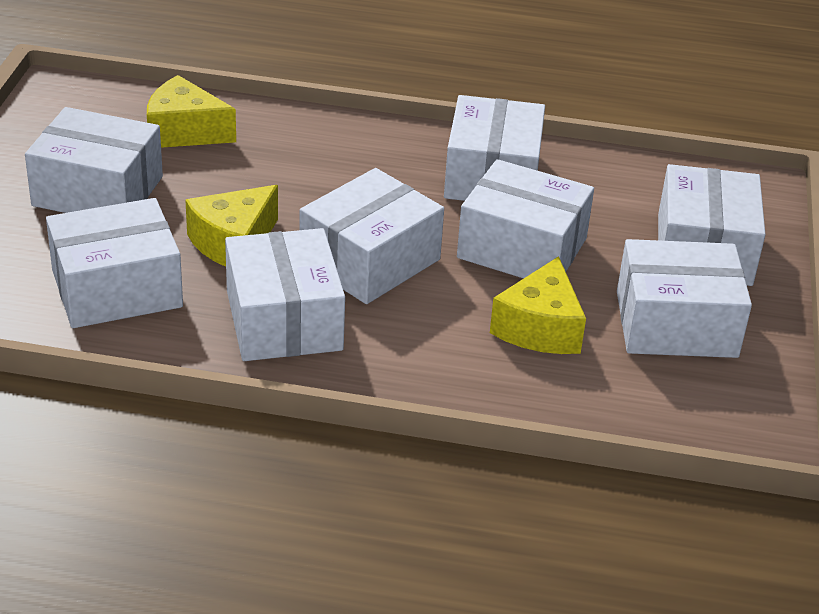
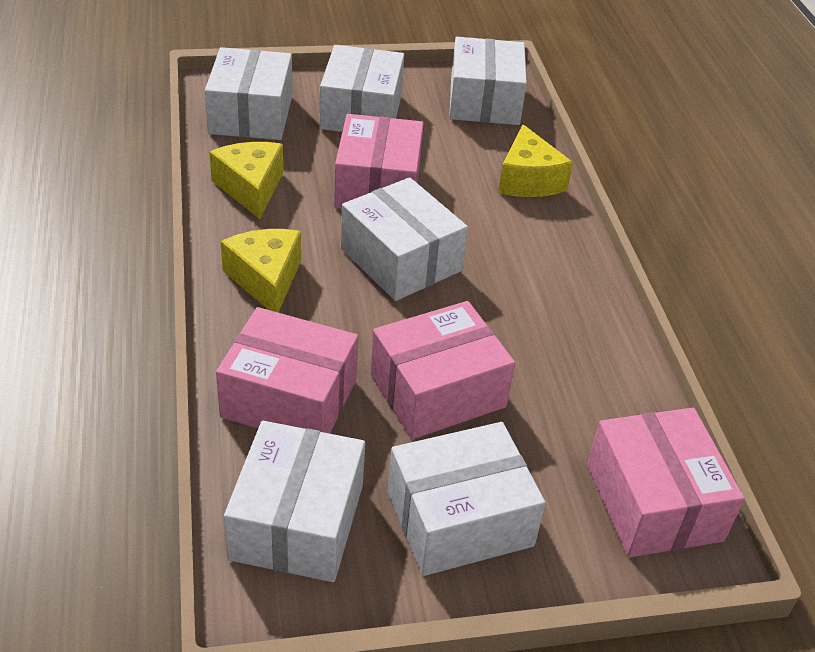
pink box: none = 0 -> [216,307,358,434] [334,114,424,209] [370,301,515,439] [587,408,744,558] = 4
white box: [25,107,163,213] [46,198,183,328] [225,228,345,361] [299,168,444,304] [444,95,545,201] [457,159,594,279] [617,239,752,358] [658,164,766,286] = 8 -> [205,47,292,140] [224,421,365,582] [320,45,404,132] [341,177,468,301] [388,422,546,576] [449,37,527,125] = 6

